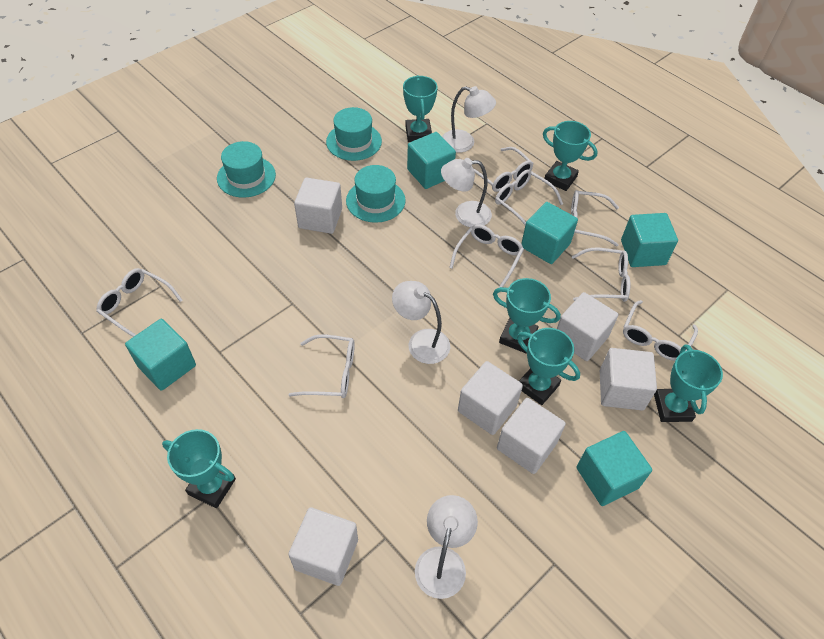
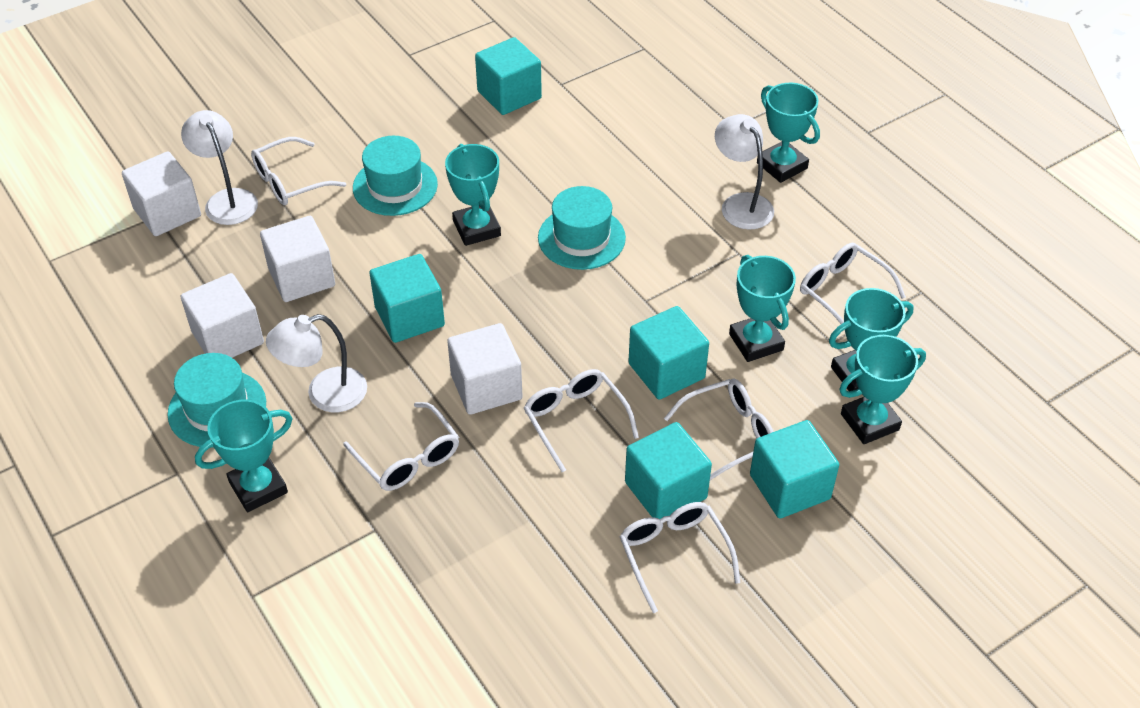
white cube: [288,507,358,586] [294,177,342,234] [458,361,523,435] [497,398,566,474] [557,292,618,361] [600,348,657,410] = 6 -> [122,151,201,236] [181,273,264,358] [260,216,335,302] [447,323,523,415] = 4
white glasses: [96,268,183,337] [288,334,355,398] [449,224,524,288] [473,147,534,192] [495,169,563,225] [571,190,619,247] [572,248,630,302] [623,300,698,361] = 8 -> [251,137,346,205] [343,402,459,491] [524,369,639,472] [620,502,740,613] [664,378,774,480] [800,243,906,324] = 6
white lamp: [392,281,450,364] [415,495,478,599] [441,158,492,227] [442,86,496,153] = 4 -> [181,110,258,225] [266,314,367,412] [715,114,774,230] = 3

